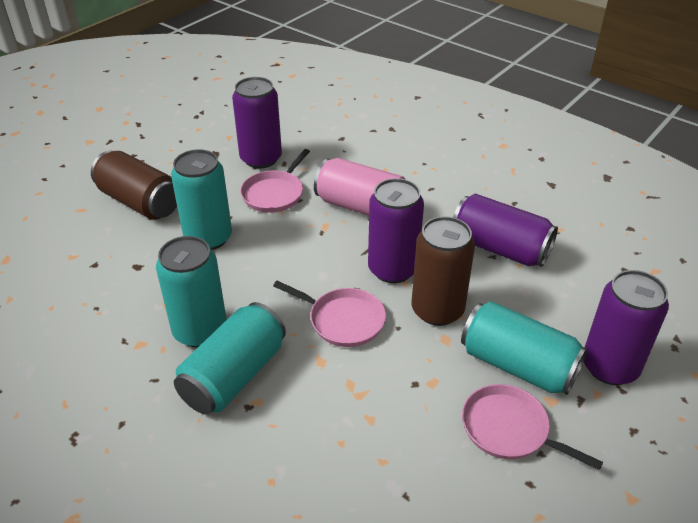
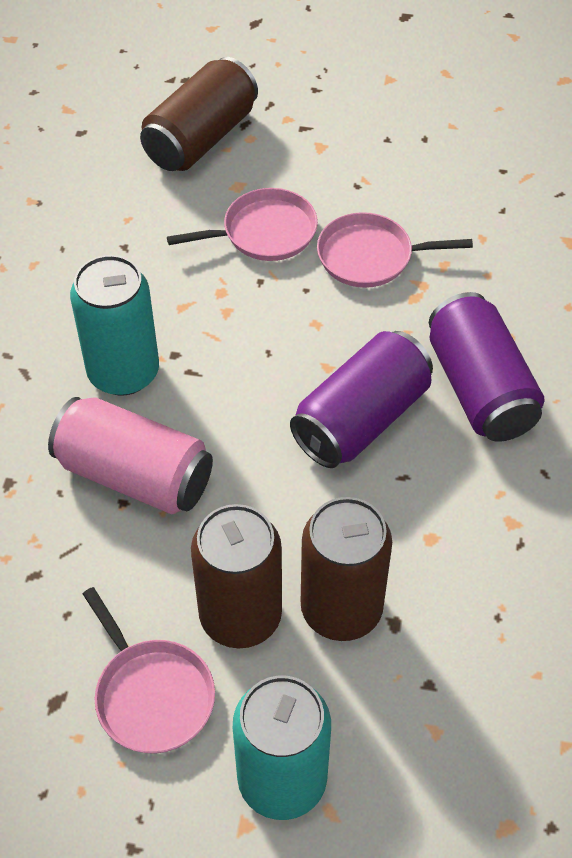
brown can: [91,150,177,220] [411,216,475,326] = 2 -> [140,57,258,171] [191,504,282,648] [301,497,392,641] = 3
purple can: [232,77,282,169] [368,178,424,283] [453,193,558,267] [584,270,669,385] = 4 -> [290,331,433,468] [429,292,545,442] = 2
turquoise can: [156,236,227,348] [171,149,232,250] [174,302,286,414] [461,301,588,395] = 4 -> [70,255,159,396] [233,675,331,820] = 2

